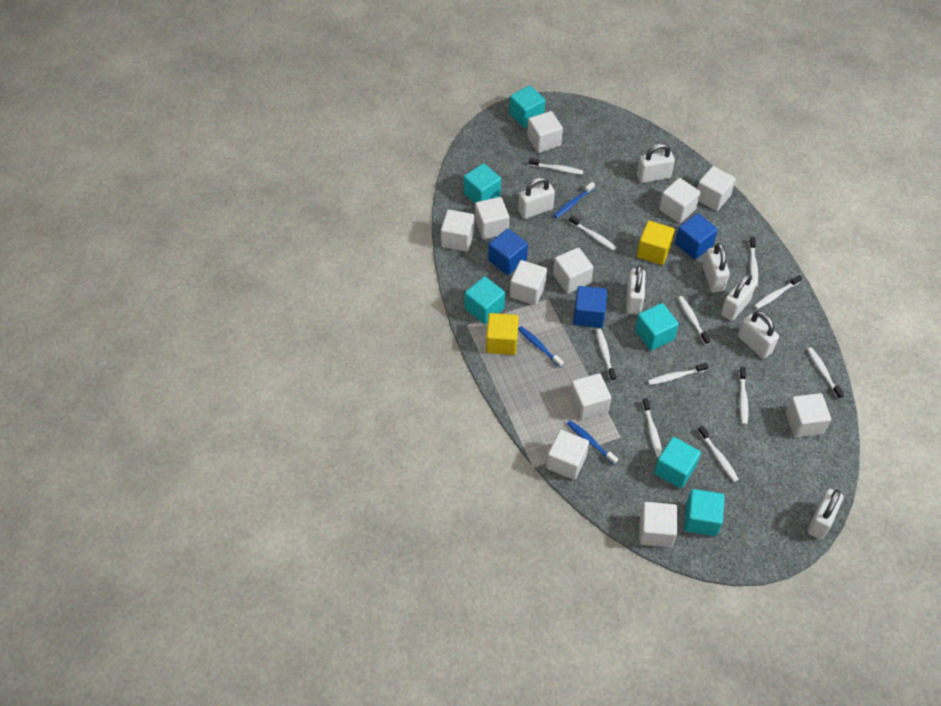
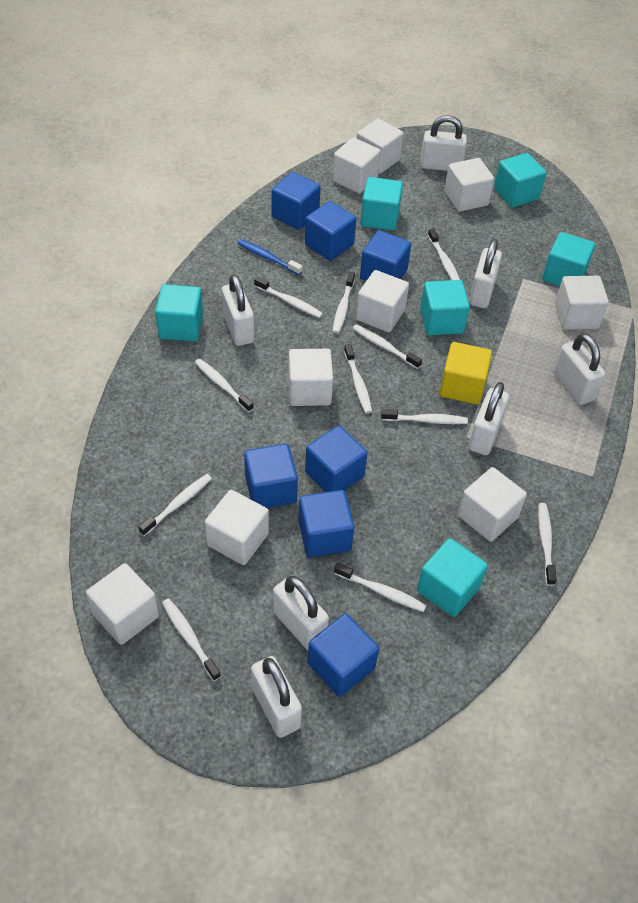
blue cube: [488,228,528,275] [573,286,607,328] [675,213,718,260] = 3 -> [244,444,298,508] [272,172,321,230] [298,490,354,558] [305,201,356,261] [305,426,368,492] [307,613,379,697] [360,230,411,281] = 7
blue toothbrush: [518,326,564,368] [553,182,595,218] [567,420,618,465] = 3 -> [237,239,303,275] = 1
white cube: [441,209,474,252] [475,197,509,239] [510,260,547,305] [527,111,563,153] [547,430,589,480] [553,248,593,294] [570,373,611,420] [639,502,677,547] [659,178,701,223] [697,166,736,211] [786,393,831,438] = 11 -> [86,563,159,645] [205,490,269,565] [288,349,333,406] [332,137,381,194] [356,270,409,332] [357,119,403,174] [444,158,494,212] [458,467,527,542] [555,276,609,330] = 9
yellow cube: [486,313,519,355] [637,221,675,265] = 2 -> [440,342,492,404] = 1

